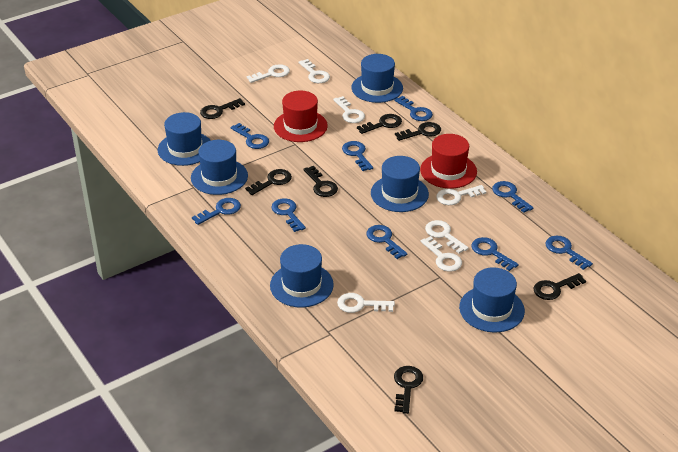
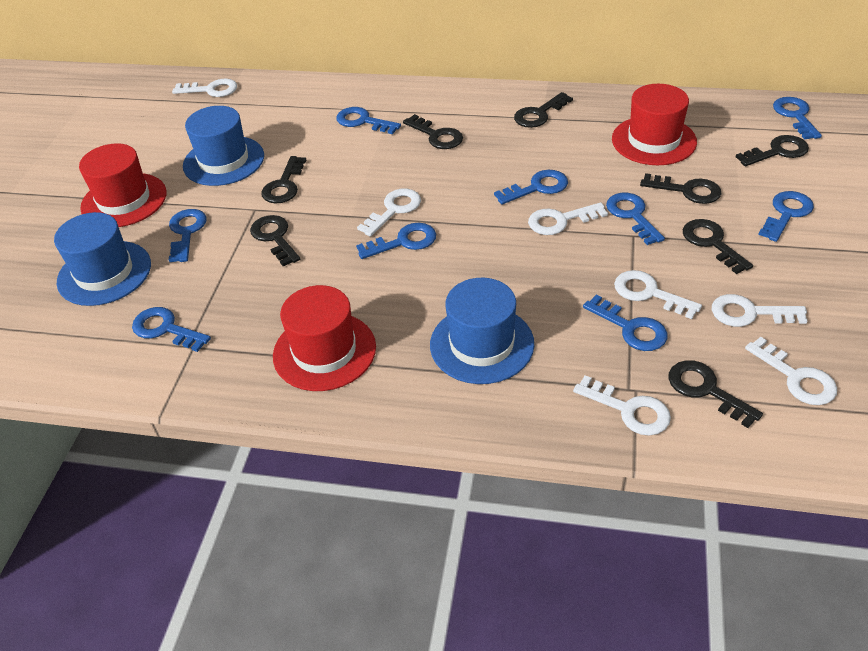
black key: [200,98,245,119] [245,169,292,195] [303,166,338,197] [357,114,402,134] [394,366,423,414] [395,122,441,141] [533,273,586,300] = 7 -> [250,215,300,266] [261,156,306,203] [403,114,463,149] [514,92,573,128] [640,173,722,204] [668,360,763,428] [683,219,753,274] [736,135,809,166] = 8
blue hat: [158,112,211,166] [191,140,248,195] [270,244,334,308] [352,54,403,103] [371,156,429,212] [459,267,525,333] = 6 -> [54,212,151,306] [183,106,264,186] [430,278,534,384] = 3
red hat: [274,91,328,142] [420,134,477,188] = 2 -> [79,143,166,227] [273,285,376,391] [612,84,697,165] = 3

